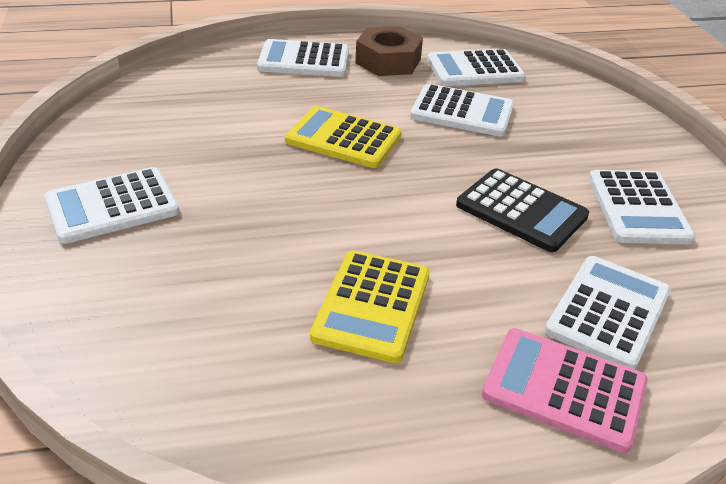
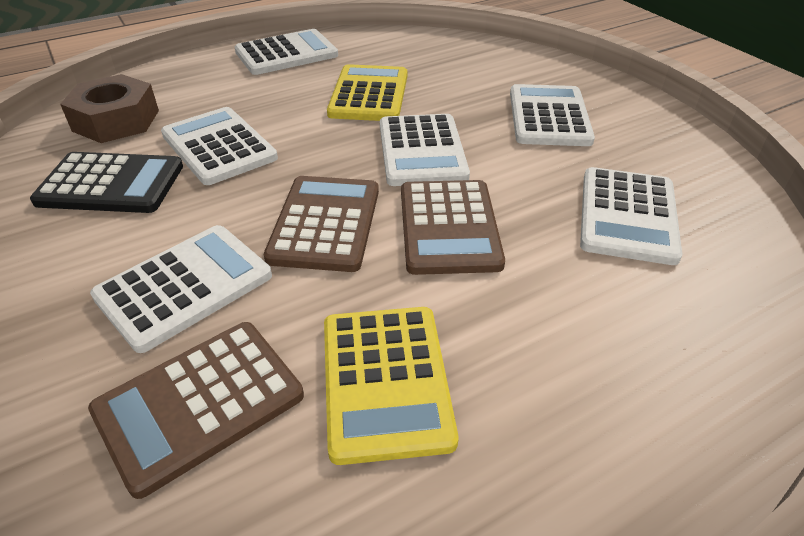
brown calculator: none = 0 -> [88,322,304,499] [264,176,379,272] [401,180,505,275] = 3
pink calculator: [482,328,648,453] = 1 -> none = 0

